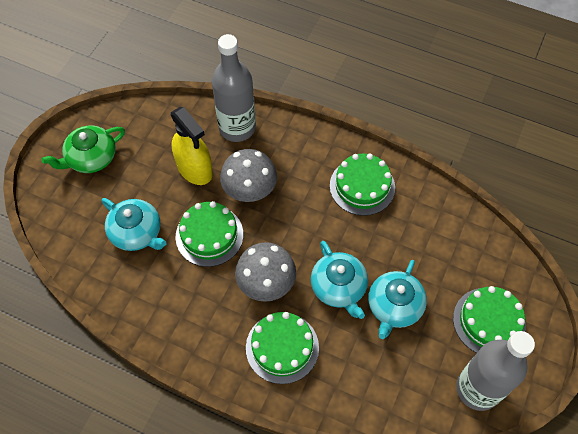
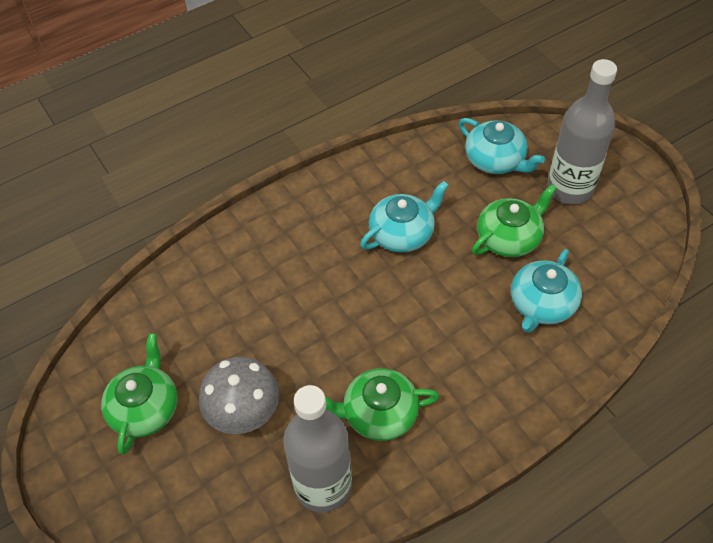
green cake: [176,201,243,267] [246,312,319,384] [330,154,395,216] [453,286,526,353] = 4 -> none = 0
green teapot: [41,125,125,173] = 1 -> [101,333,178,454] [325,368,440,441] [472,184,557,257] = 3
grey mushroom: [220,149,277,202] [235,242,296,302] = 2 -> [199,357,279,434] = 1
yellow spray bottle: [171,107,213,185] = 1 -> none = 0

